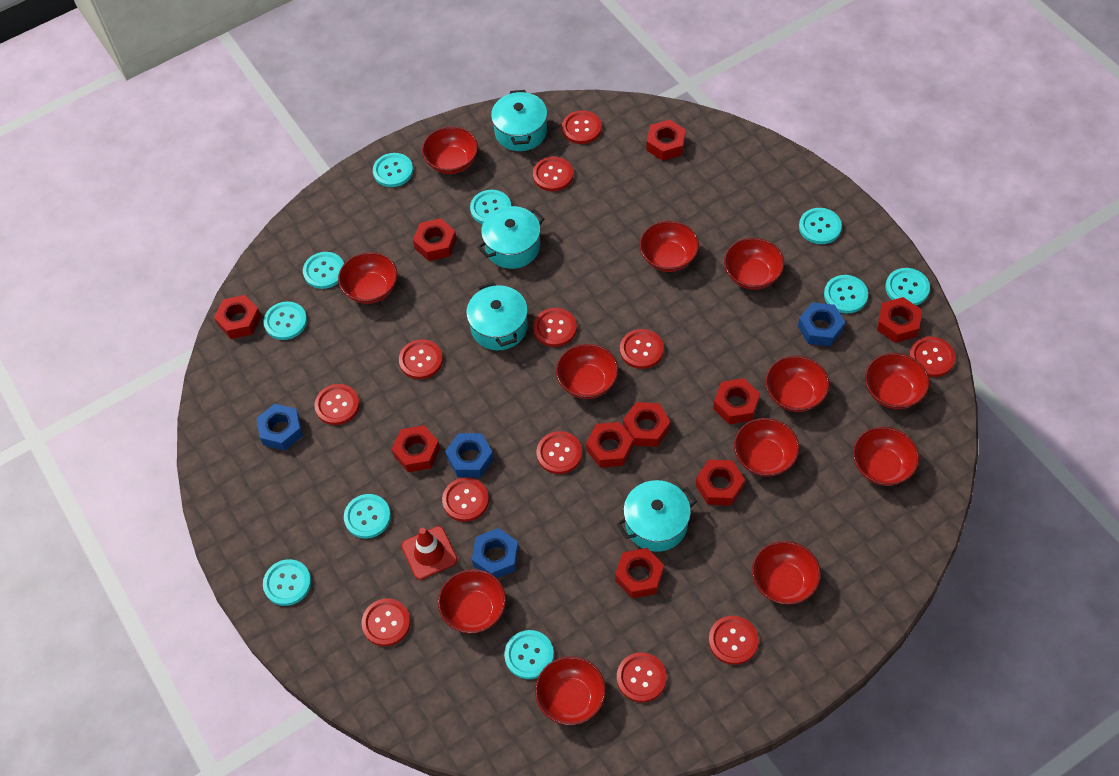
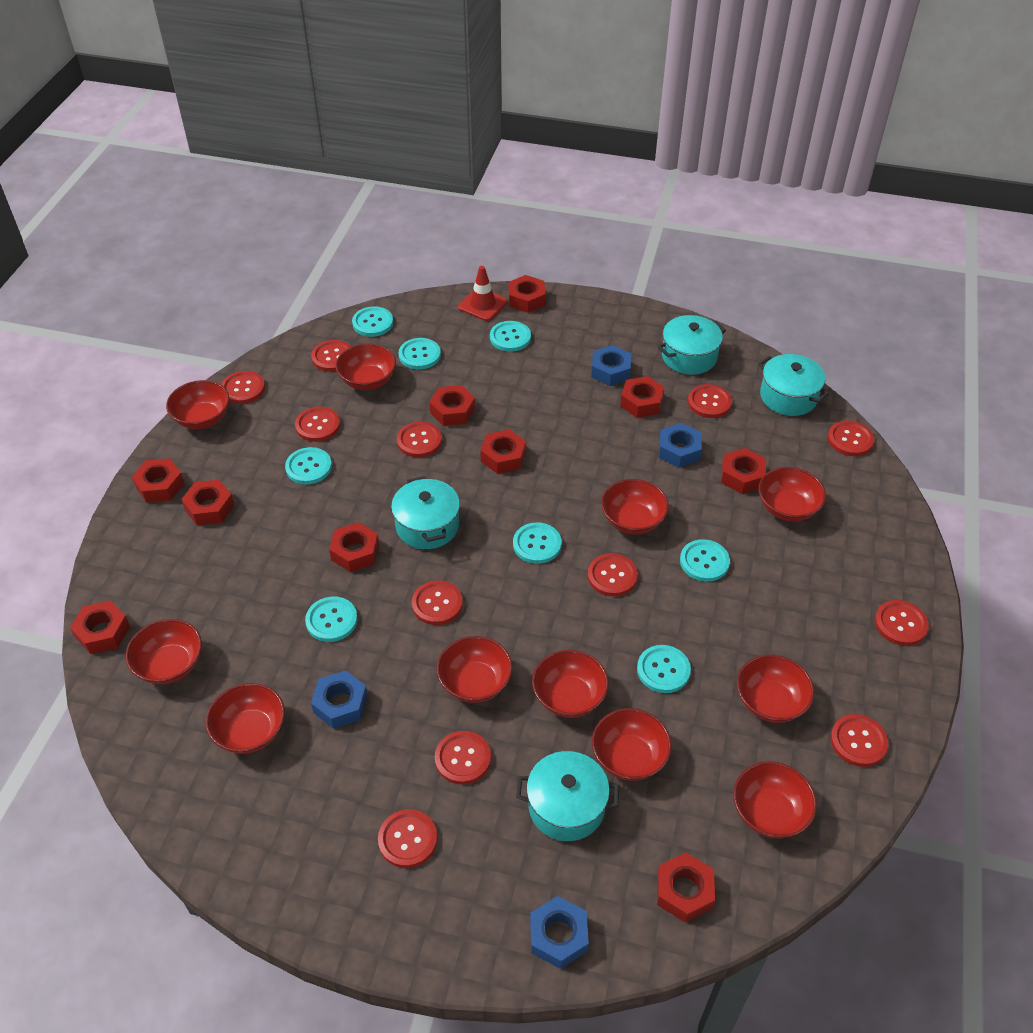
red bowl: [338,252,397,304] [422,127,478,174] [438,569,506,634] [535,656,606,725] [556,344,618,399] [639,221,699,272] [724,238,784,290] [734,418,799,477] [752,541,821,605] [765,356,829,412] [853,427,919,486] [865,353,929,409] = 12 -> [126,619,202,684] [166,380,229,429] [206,683,285,754] [335,344,396,390] [437,636,512,703] [532,650,609,718] [592,708,672,781] [601,479,669,534] [733,761,817,839] [737,655,814,723] [758,467,826,522] = 11
turquoise button: [263,559,311,606] [264,301,307,340] [303,252,344,289] [344,494,391,539] [373,153,413,187] [470,190,511,224] [504,630,554,679] [799,208,842,244] [824,275,868,313] [885,268,930,305] = 10 -> [285,447,332,485] [305,597,358,642] [352,306,393,337] [399,338,441,370] [490,321,531,352] [513,523,562,564] [637,645,691,693] [680,539,730,582] = 8

